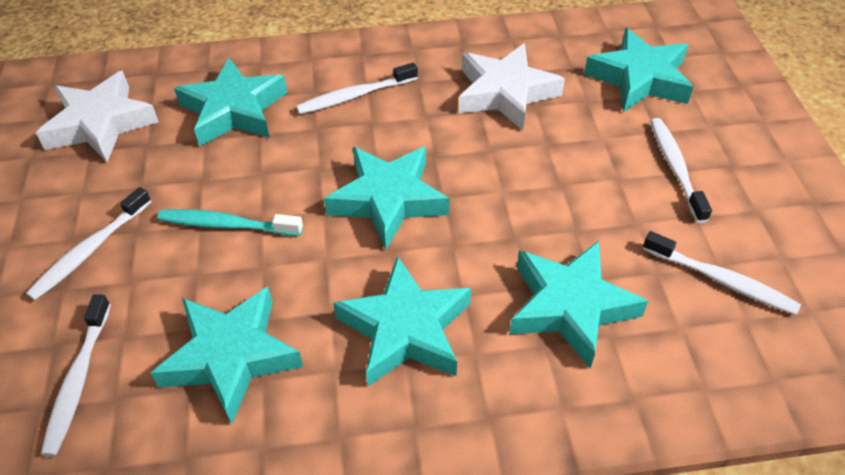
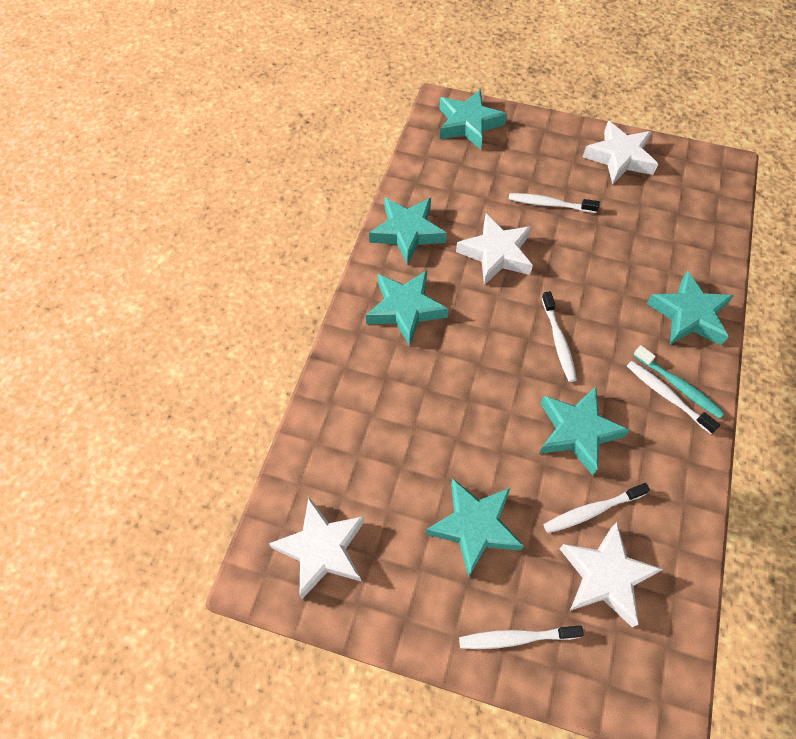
white star: [36,71,159,162] [459,43,565,130] = 2 -> [269,498,365,599] [456,213,533,285] [559,522,663,627] [583,121,658,184] = 4

